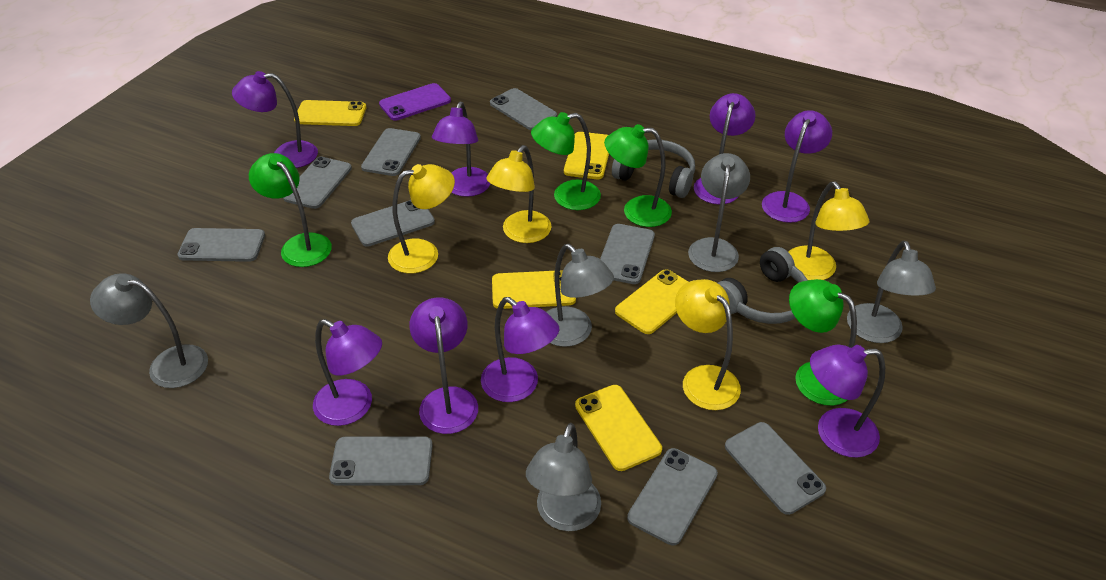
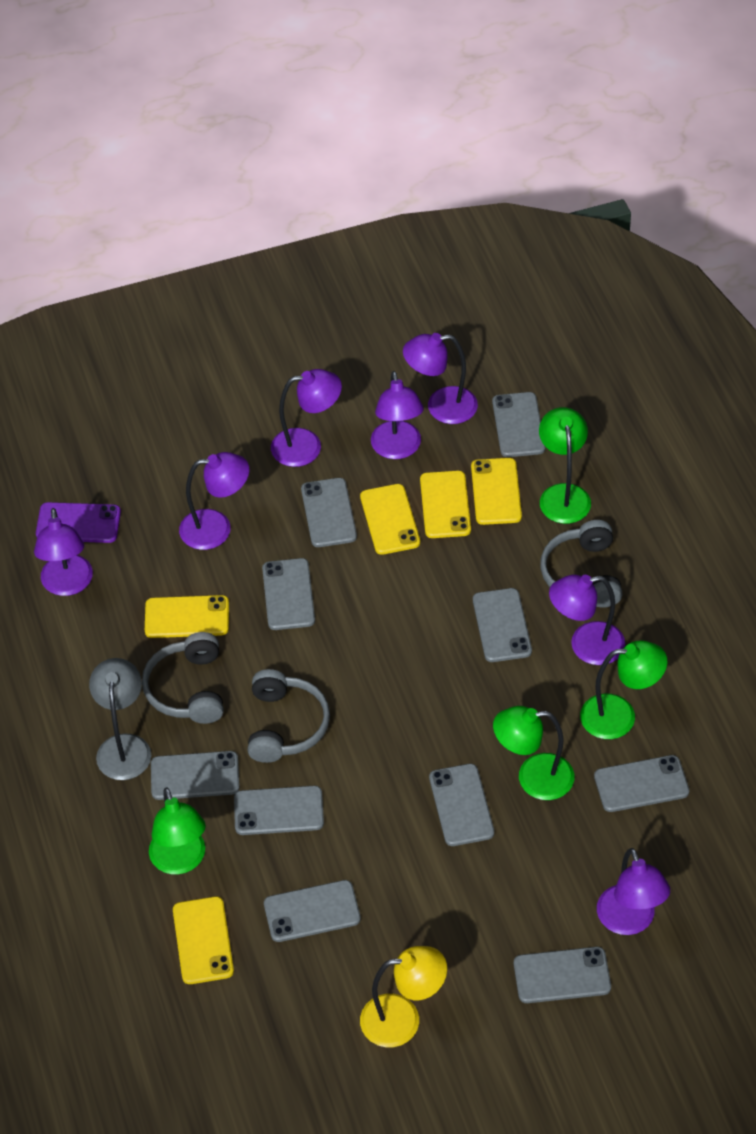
grey headphones: [612,139,695,198] [718,247,808,324] = 2 -> [142,632,224,724] [248,669,330,763] [540,520,623,608] = 3
grey lamp: [90,273,208,388] [526,423,601,531] [546,244,614,347] [688,153,750,272] [847,241,936,343] = 5 -> [89,658,151,780] = 1
grey phone: [177,228,265,262] [283,157,352,209] [329,436,433,485] [351,200,435,247] [361,128,421,176] [490,88,557,130] [600,224,655,284] [627,448,718,545] [725,422,826,515] = 9 -> [151,751,240,800] [234,786,324,835] [262,558,315,630] [264,880,361,942] [301,478,357,547] [429,764,494,846] [473,588,532,662] [492,392,545,457] [514,947,611,1003] [594,755,689,812] = 10
purple lamp: [232,71,318,168] [313,319,382,426] [409,297,478,434] [432,102,491,197] [481,297,559,402] [694,93,756,204] [762,110,832,223] [810,345,885,458] = 8 -> [34,508,93,596] [179,452,249,550] [271,369,342,467] [371,371,424,459] [403,333,478,424] [549,575,625,665] [597,848,670,935] = 7
yellow lamp: [388,164,455,273] [486,145,551,243] [675,279,741,410] [788,181,869,280] = 4 -> [360,946,447,1047] = 1

